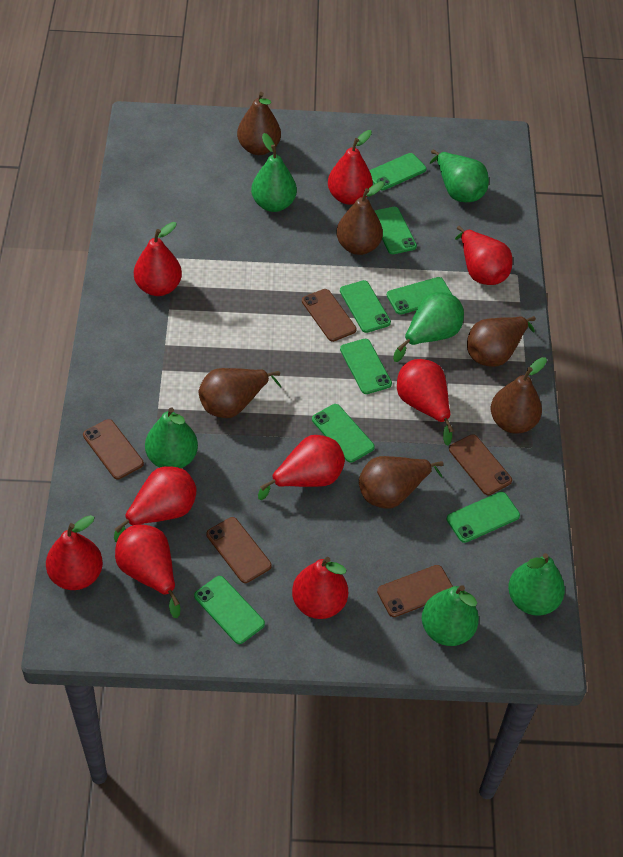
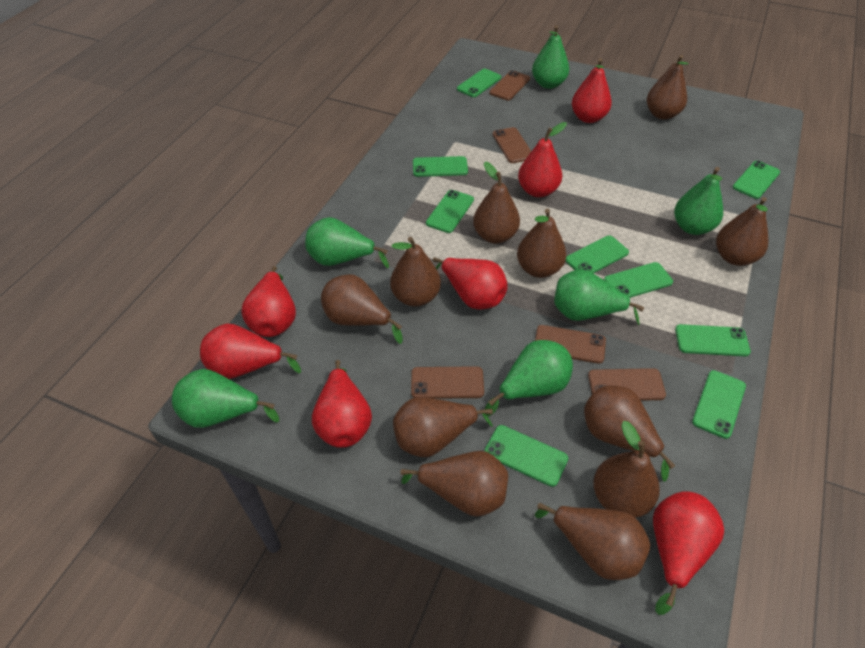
brown pear: [199,368,281,418] [237,92,281,155] [336,181,384,255] [359,456,443,509] [467,316,536,367] [491,357,547,434] = 6 -> [321,274,403,344] [390,237,441,307] [393,397,493,457] [400,451,508,517] [473,162,520,244] [517,209,566,278] [535,503,650,580] [584,386,675,481] [593,421,660,518] [647,55,689,120] [716,197,768,266] = 11
green phone: [194,576,265,644] [312,404,375,463] [340,280,391,333] [340,339,392,394] [369,153,427,190] [375,207,417,254] [387,277,452,315] [447,492,520,543] = 8 -> [413,156,468,177] [426,190,474,233] [457,69,501,97] [485,425,568,487] [566,235,629,273] [604,262,673,298] [675,324,751,356] [692,370,746,439] [733,160,780,199] = 9
red pear: [46,515,103,590] [114,466,197,542] [115,524,181,618] [134,222,182,296] [258,435,345,500] [292,557,348,619] [328,130,373,205] [397,359,454,445] [455,226,513,285] = 9 -> [200,324,301,379] [241,266,296,337] [312,360,372,448] [433,257,508,310] [518,122,567,197] [572,58,612,123] [653,491,724,615] = 7

